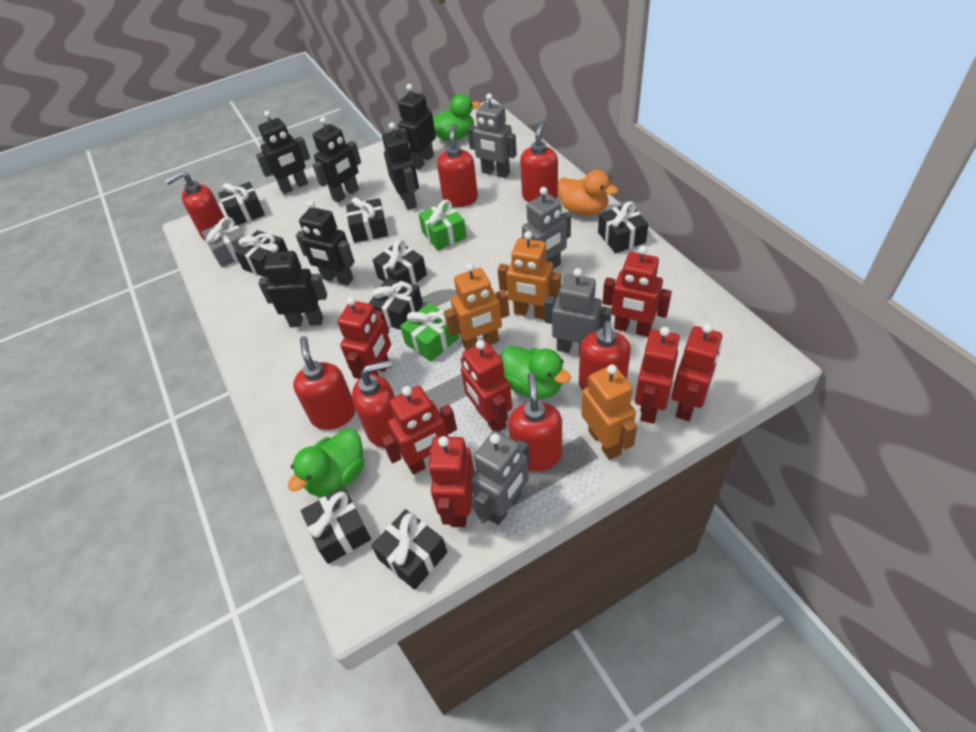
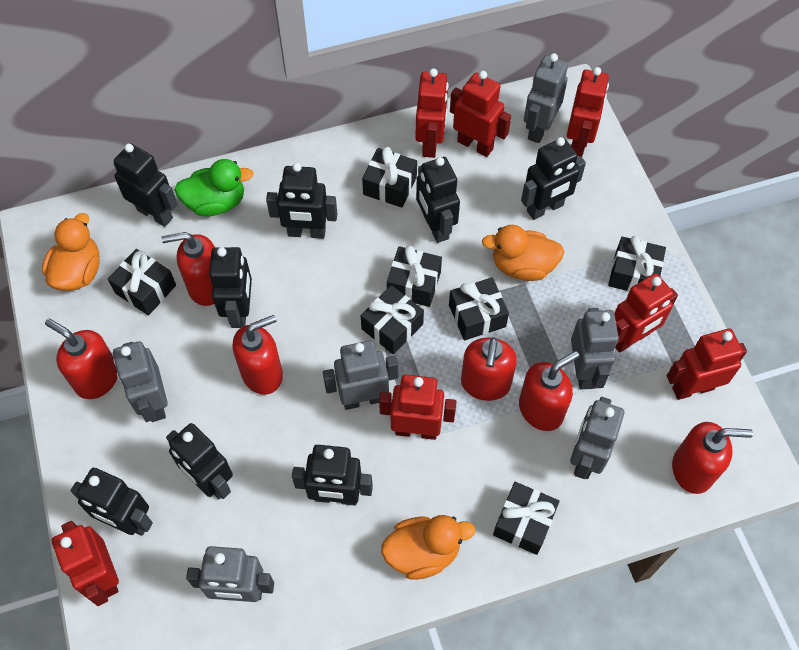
black gift: [218,182,265,225] [234,230,288,278] [301,487,371,564] [346,197,388,243] [368,278,423,330] [371,509,447,590] [373,240,427,285] [598,201,648,253] = 8 -> [108,249,176,316] [361,285,424,354] [362,147,417,208] [387,246,442,307] [449,277,509,340] [493,482,559,555] [608,236,666,292] = 7
black robot: [256,111,310,194] [258,244,327,327] [296,200,355,286] [313,117,361,203] [382,122,419,210] [398,84,436,170] = 6 -> [71,468,153,536] [114,144,178,227] [166,423,233,499] [209,247,252,328] [266,163,337,239] [292,445,373,506] [416,157,460,243] [521,137,586,220] = 8
green duck: [288,429,364,497] [433,94,481,141] [501,346,571,399] = 3 -> [175,159,254,216] = 1
green gift: [400,303,459,362] [418,200,467,250] = 2 -> none = 0
grey gift: [202,217,244,267] = 1 -> none = 0
grey robot: [468,93,517,178] [471,431,530,525] [521,187,571,269] [544,268,612,355] = 4 -> [113,341,168,422] [186,546,274,602] [323,340,398,410] [524,53,568,143] [570,397,624,479] [571,308,619,389] = 6
orange duck: [557,170,618,216] = 1 -> [42,213,100,291] [381,515,476,580] [482,225,564,281] = 3
orange robot: [444,263,509,350] [498,231,561,320] [581,364,637,460] = 3 -> none = 0
red soap dispenser: [165,171,225,241] [293,336,356,430] [352,360,395,448] [437,124,478,207] [508,373,562,472] [520,121,558,202] [579,321,631,390] = 7 -> [45,319,118,399] [161,232,215,306] [233,315,283,395] [461,337,517,401] [519,351,579,431] [672,422,753,494] = 6

